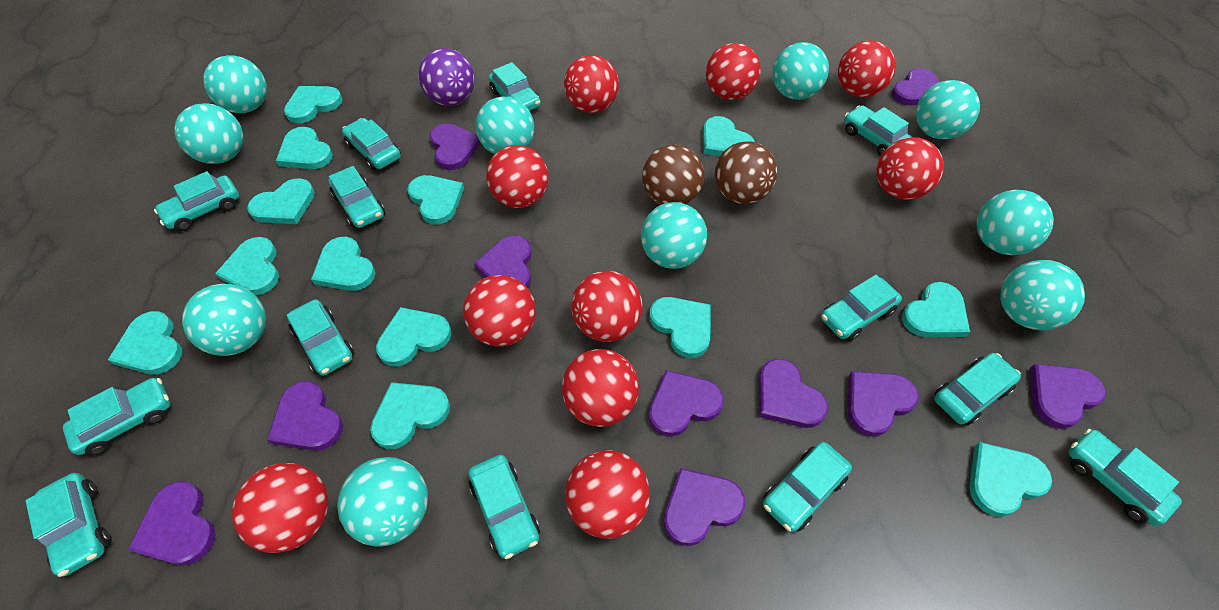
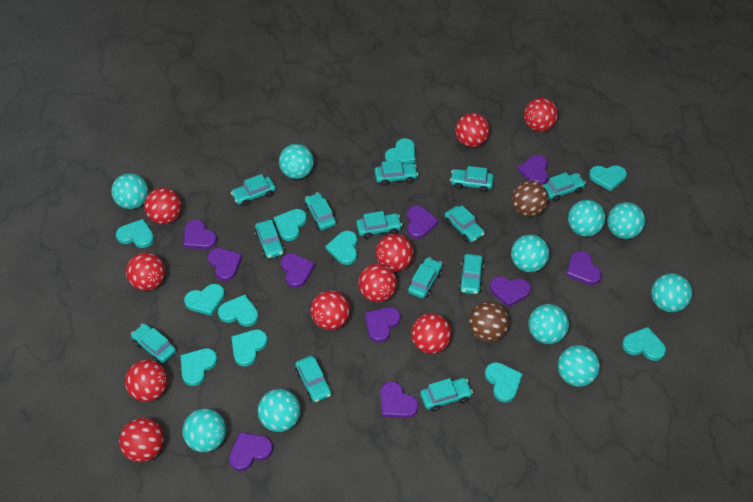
purple ball: [418,48,475,106] = 1 -> none = 0
turquoise heart: [108,311,182,374] [215,237,279,295] [247,179,315,224] [276,127,333,169] [284,86,342,124] [311,237,376,291] [370,382,450,449] [376,307,452,367] [407,175,464,224] [649,297,711,358] [703,116,755,156] [902,282,970,337] [969,442,1052,517] = 13 -> [116,219,154,248] [180,348,218,386] [184,284,225,316] [218,295,259,327] [231,329,268,366] [274,209,307,241] [325,231,358,265] [385,138,416,164] [485,362,523,402] [589,165,627,191] [622,327,666,361] = 11

